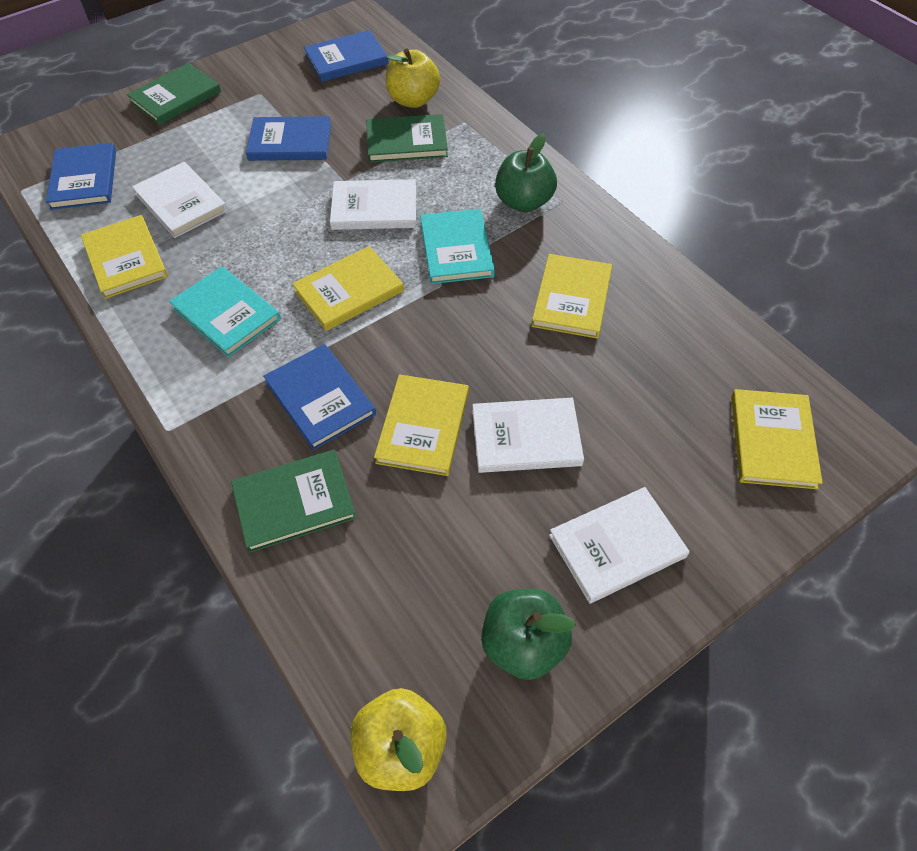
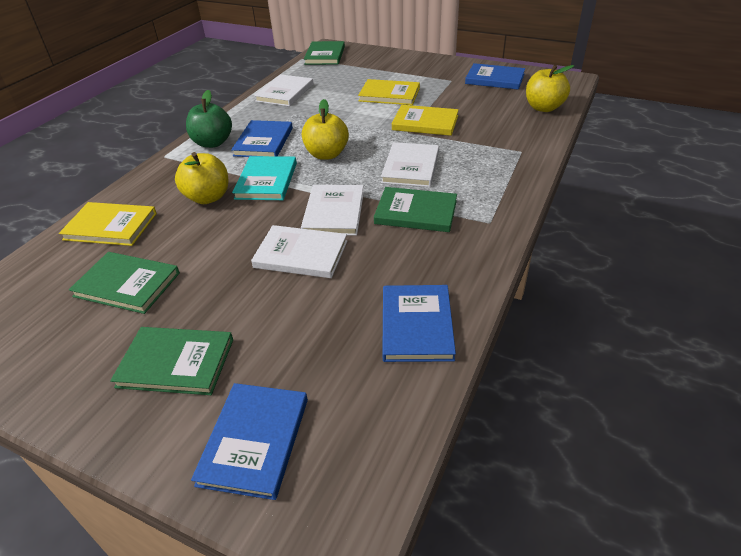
green apple: [481,589,576,680] [495,133,557,212] = 2 -> [186,90,232,148] = 1
green book: [127,63,221,125] [231,449,357,553] [366,114,448,163] = 3 -> [69,252,180,314] [110,327,233,395] [304,41,345,65] [374,187,457,232] = 4
turquoise book: [169,266,281,357] [420,209,495,284] = 2 -> [232,156,297,200] = 1
yellow apple: [350,688,447,791] [386,49,440,108] = 2 -> [175,152,228,204] [302,99,349,160] [526,65,574,112] = 3
yellow book: [81,215,168,299] [292,246,404,331] [374,374,469,476] [532,254,612,339] [731,389,823,489] = 5 -> [59,202,157,246] [358,79,420,105] [392,105,459,136] = 3

